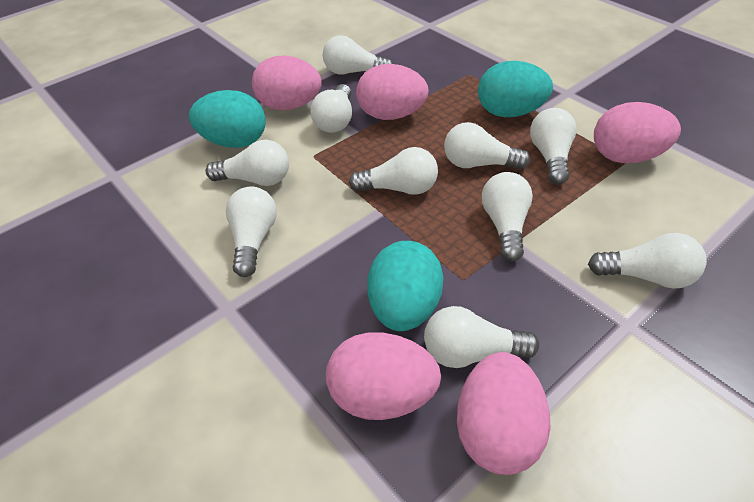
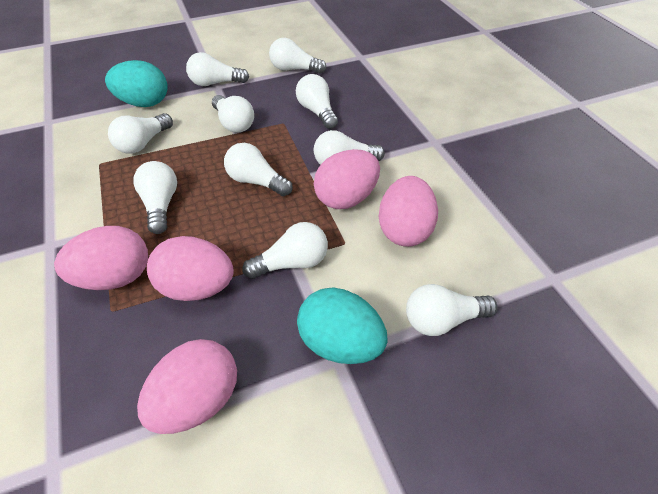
turquoise egg: [189,90,266,148] [368,241,444,331] [478,61,553,117] = 3 -> [105,60,168,107] [297,287,388,364] = 2

